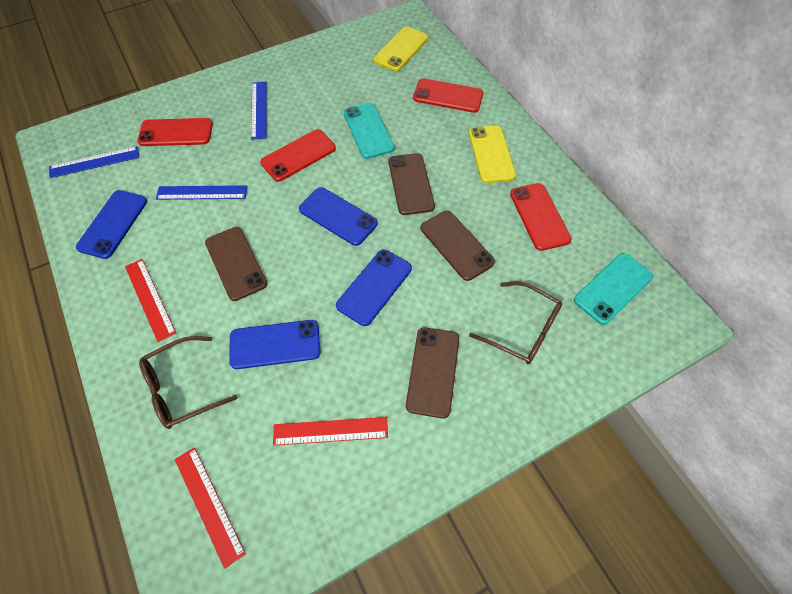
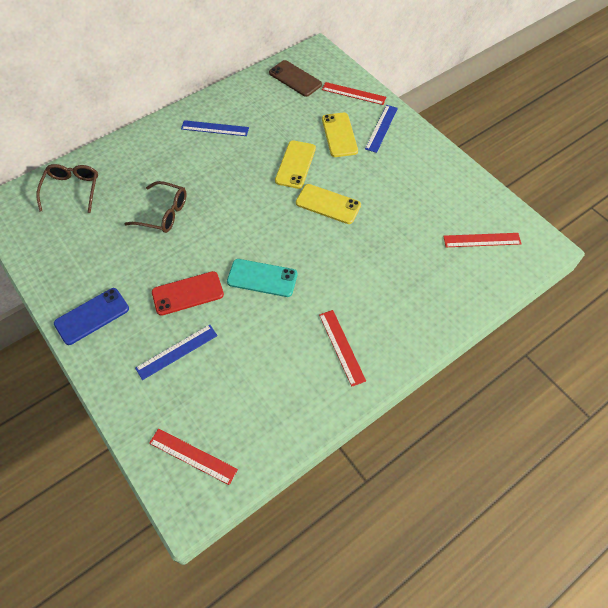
blue phone: [76,190,147,259] [229,320,321,369] [299,187,378,246] [336,249,412,326] = 4 -> [54,288,129,345] = 1
brown phone: [205,227,268,301] [388,153,435,215] [406,327,459,418] [421,210,495,281] = 4 -> [269,60,322,97] = 1
red phone: [137,118,213,146] [260,129,336,182] [413,78,484,113] [510,183,572,251] = 4 -> [152,271,224,316] = 1
red ruler: [125,259,176,342] [175,447,246,568] [273,417,388,446] = 3 -> [149,429,238,485] [319,310,366,387] [322,82,386,105] [443,233,521,247] = 4
turquoise phone: [344,103,394,159] [574,253,653,325] = 2 -> [227,259,297,297] = 1
yellow phone: [374,26,428,72] [469,125,516,183] = 2 -> [275,140,316,189] [296,184,361,224] [322,113,358,157] = 3

